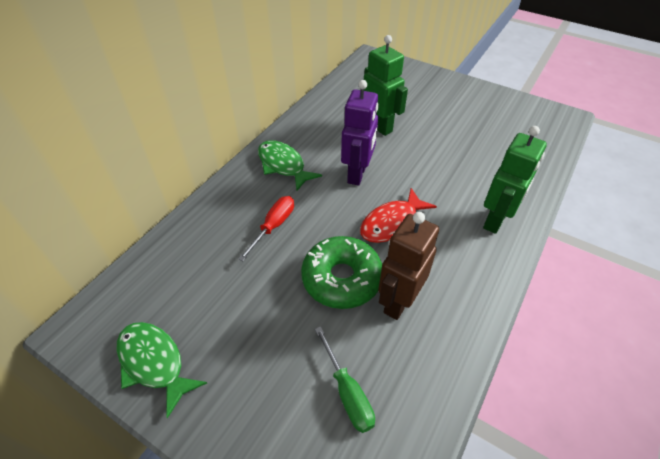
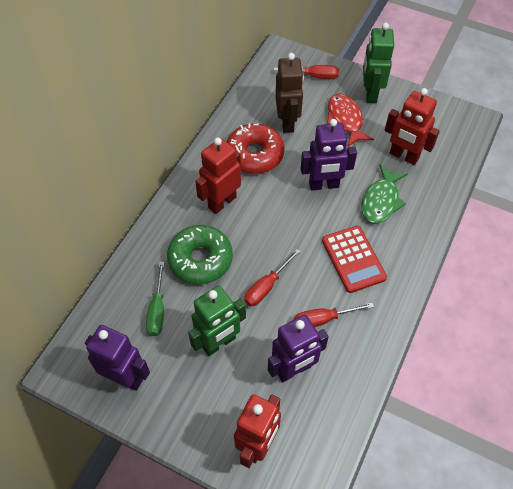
green fish: [117,322,207,418] [258,140,322,191] = 2 -> [361,165,407,224] = 1
purple robot: [341,80,379,186] = 1 -> [85,325,150,391] [268,315,329,382] [301,119,357,191] = 3
red calculator: none = 0 -> [322,226,387,293] = 1
red donut: none = 0 -> [227,123,285,174] = 1
red robot: none = 0 -> [195,137,241,214] [234,394,281,468] [385,88,440,165] = 3
red screwdriver: [238,196,294,262] = 1 -> [244,249,301,306] [274,65,339,79] [294,303,374,327] = 3

